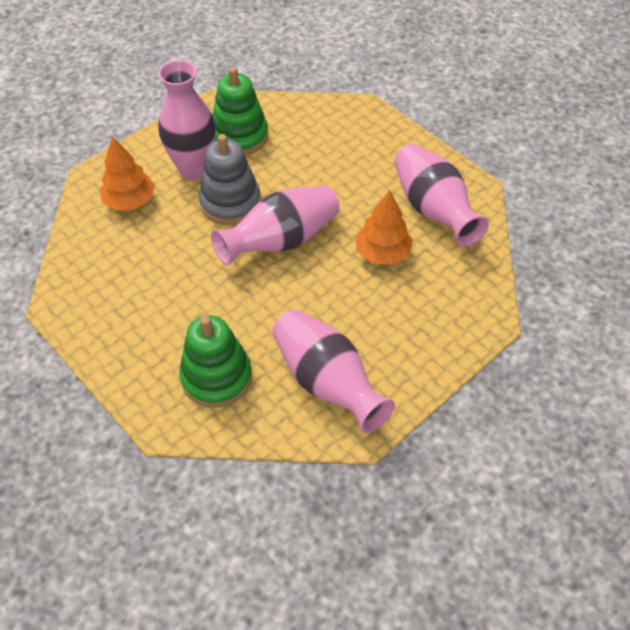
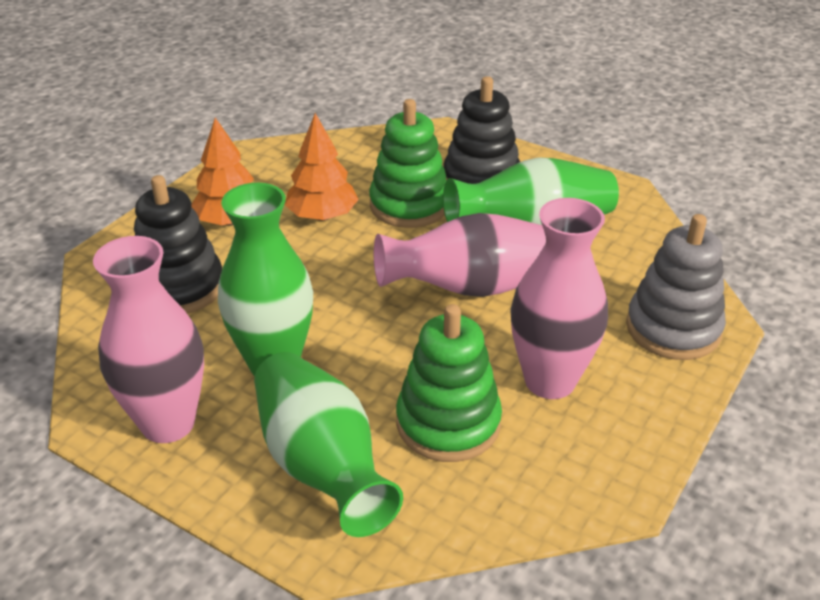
black stacking toy: none = 0 -> [134,175,222,314] [443,76,520,184] = 2
green vase: none = 0 -> [218,183,313,376] [254,352,403,537] [443,157,619,225] = 3
pink vase: [158,60,216,180] [211,186,340,265] [272,310,395,433] [394,144,489,246] = 4 -> [93,236,204,443] [374,213,546,297] [510,198,608,399] = 3

